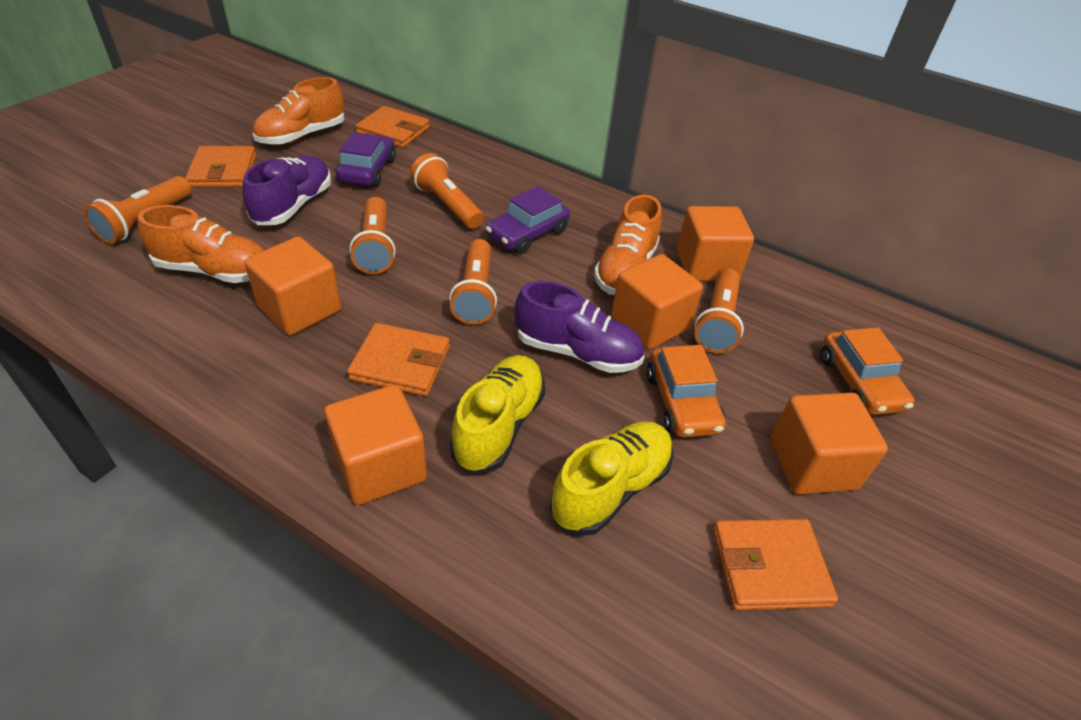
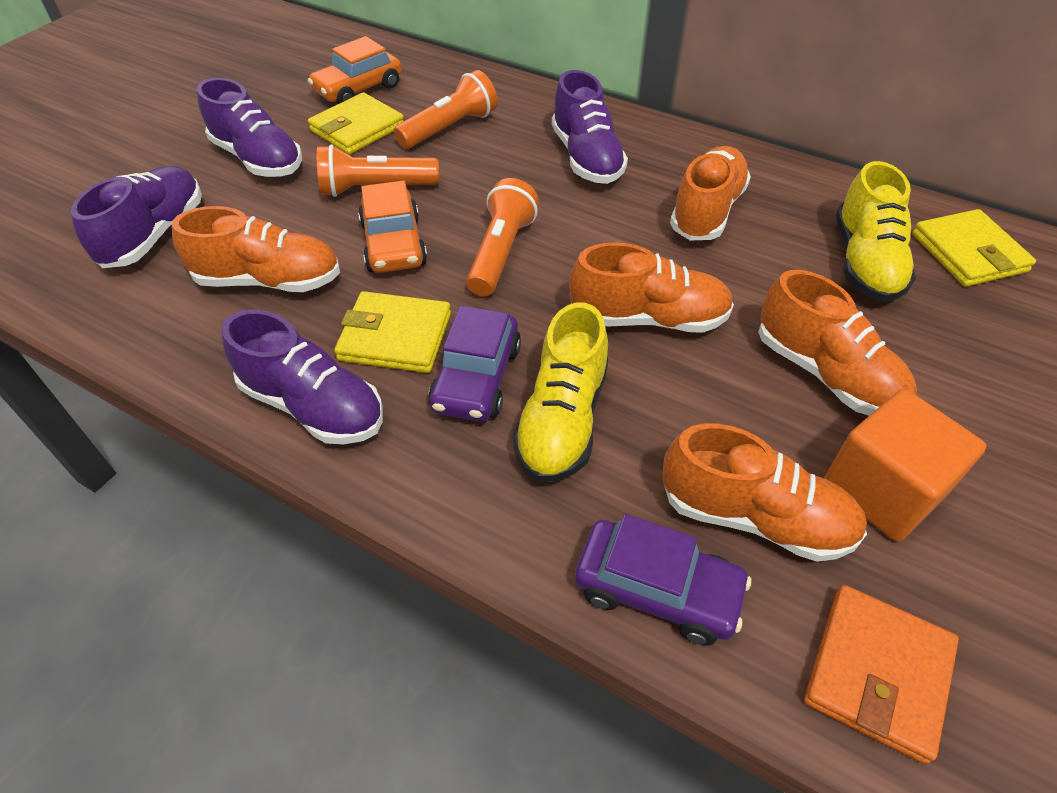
orange cube: [244,237,341,336] [324,384,427,505] [611,254,703,350] [677,206,754,281] [770,393,888,495] = 5 -> [824,389,986,541] = 1
orange flashlight: [84,176,192,244] [350,197,396,274] [410,153,484,229] [449,239,497,325] [694,268,744,353] = 5 -> [317,144,439,197] [394,70,498,149] [466,178,539,296] = 3
orange shoe: [138,205,264,283] [252,77,345,145] [594,195,662,295] = 3 -> [172,206,340,292] [569,242,734,333] [662,423,867,562] [670,146,751,240] [758,270,917,416] = 5
orange wallet: [185,146,256,187] [347,323,450,396] [356,106,430,148] [713,519,838,611] = 4 -> [804,585,959,764] = 1
purple shoe: [243,156,331,225] [515,281,644,373] = 2 -> [71,166,202,268] [197,78,302,177] [222,310,383,444] [552,70,628,184] = 4
yellow wallet: none = 0 -> [308,92,404,154] [334,291,451,373] [912,209,1036,287] = 3

